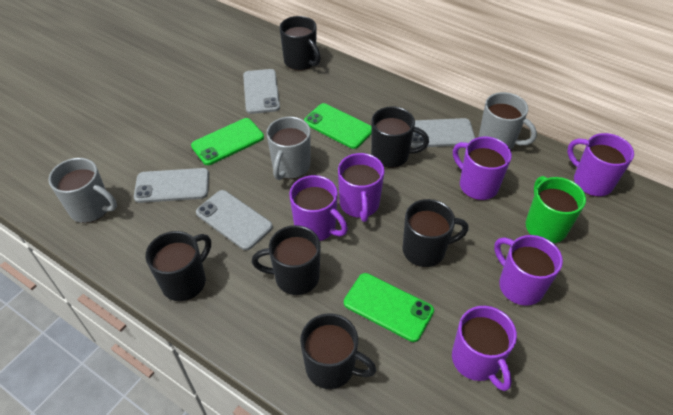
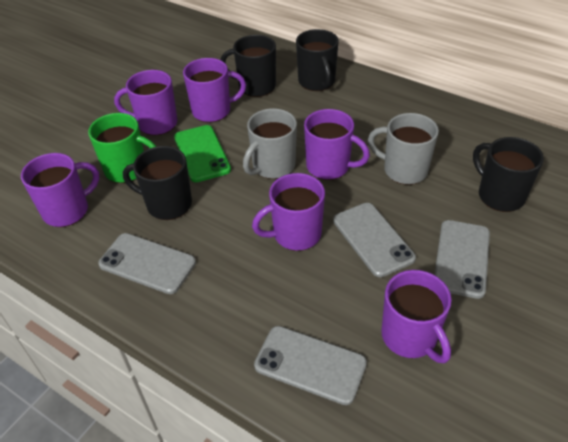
black mug: [145,231,211,301] [252,225,321,295] [279,16,321,71] [300,313,377,389] [371,106,429,168] [403,199,469,267] = 6 -> [123,146,192,220] [221,35,276,97] [296,29,339,91] [473,137,544,212] = 4
green phone: [191,118,264,165] [304,103,372,149] [344,273,434,342] = 3 -> [174,125,231,182] = 1
grey mug: [48,158,117,223] [266,117,311,180] [479,92,537,150] = 3 -> [243,108,297,179] [368,113,439,185] = 2

